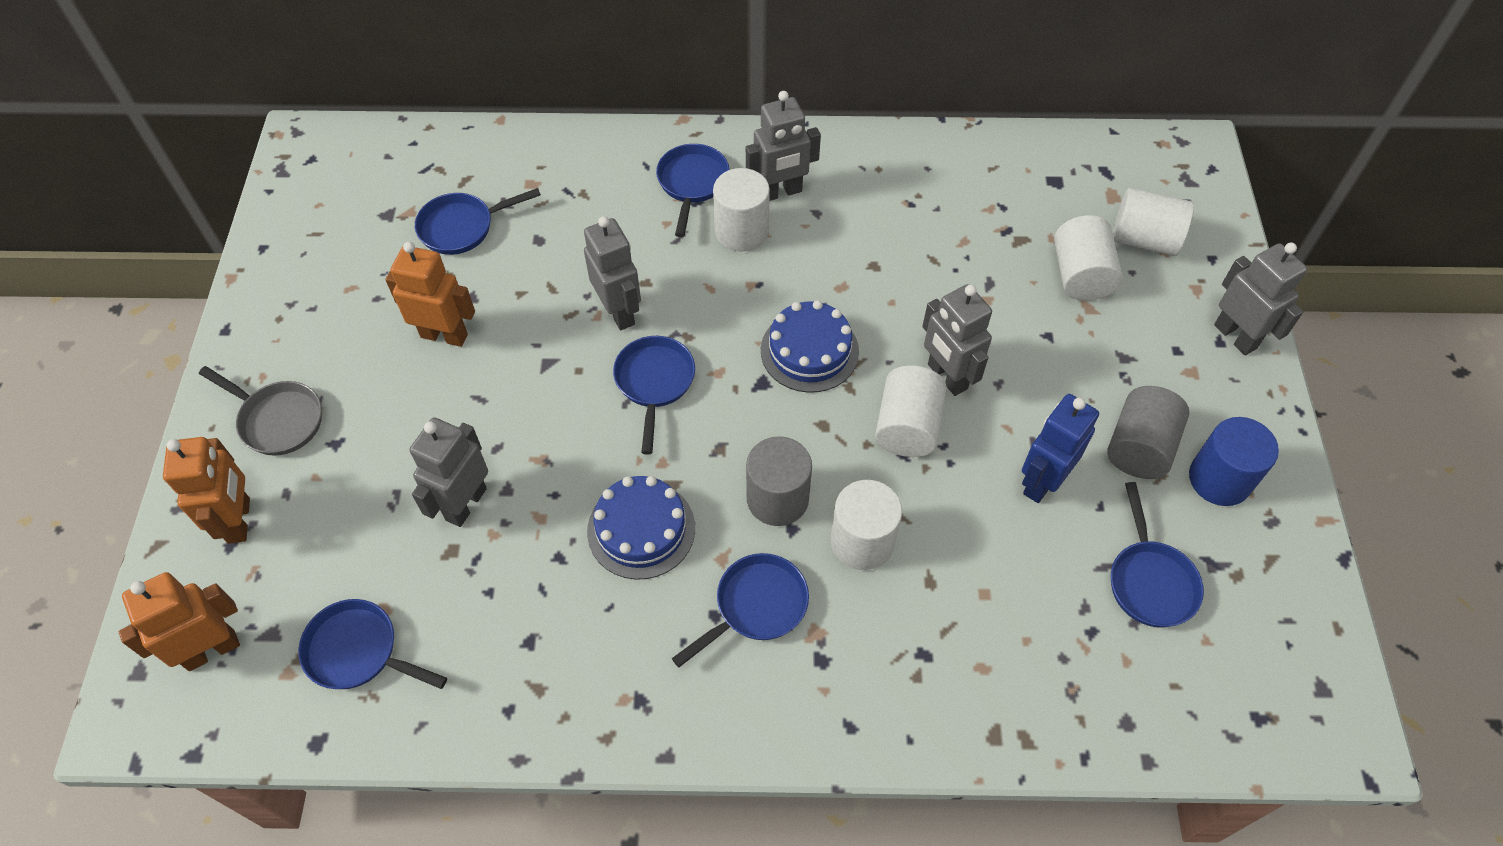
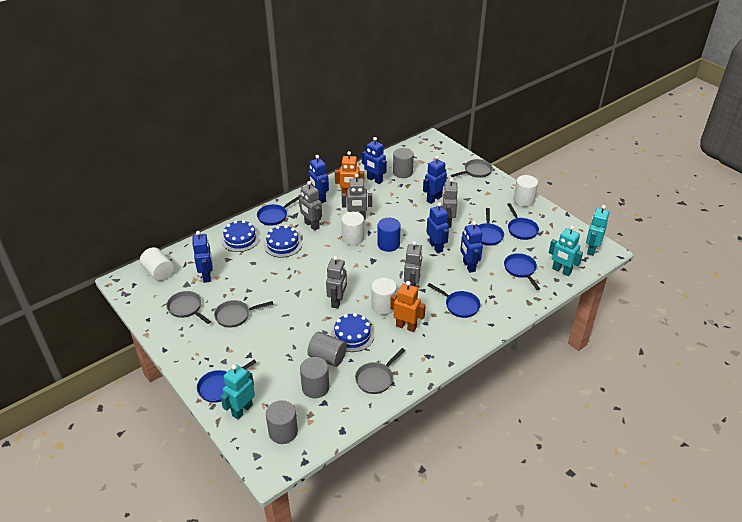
blue cake: [587,476,695,580] [761,300,859,393] = 2 -> [221,220,260,252] [264,225,302,258] [331,313,374,352] = 3
blue robot: [1022,394,1099,503] = 1 -> [192,231,213,283] [309,155,329,203] [362,137,387,184] [423,155,447,204] [426,202,449,253] [460,221,483,273] = 6
grey cylinder: [746,436,812,526] [1107,386,1190,479] = 2 -> [266,400,298,444] [300,357,329,398] [307,332,347,367] [393,148,414,178] = 4
grey pan: [199,366,322,456] = 1 -> [166,291,211,324] [214,300,273,328] [355,348,405,394] [451,159,493,178] = 4
orange robot: [119,572,240,671] [163,437,250,544] [385,242,475,347] = 3 -> [335,151,364,197] [390,281,426,332] = 2
turquoise robot: none = 0 -> [220,364,255,419] [549,226,583,276] [586,205,610,256] = 3
white cylinder: [713,168,770,252] [831,480,902,570] [875,365,947,457] [1054,215,1122,301] [1113,187,1194,256] = 5 -> [140,247,174,281] [341,212,364,245] [371,278,397,315] [514,175,538,207] = 4

